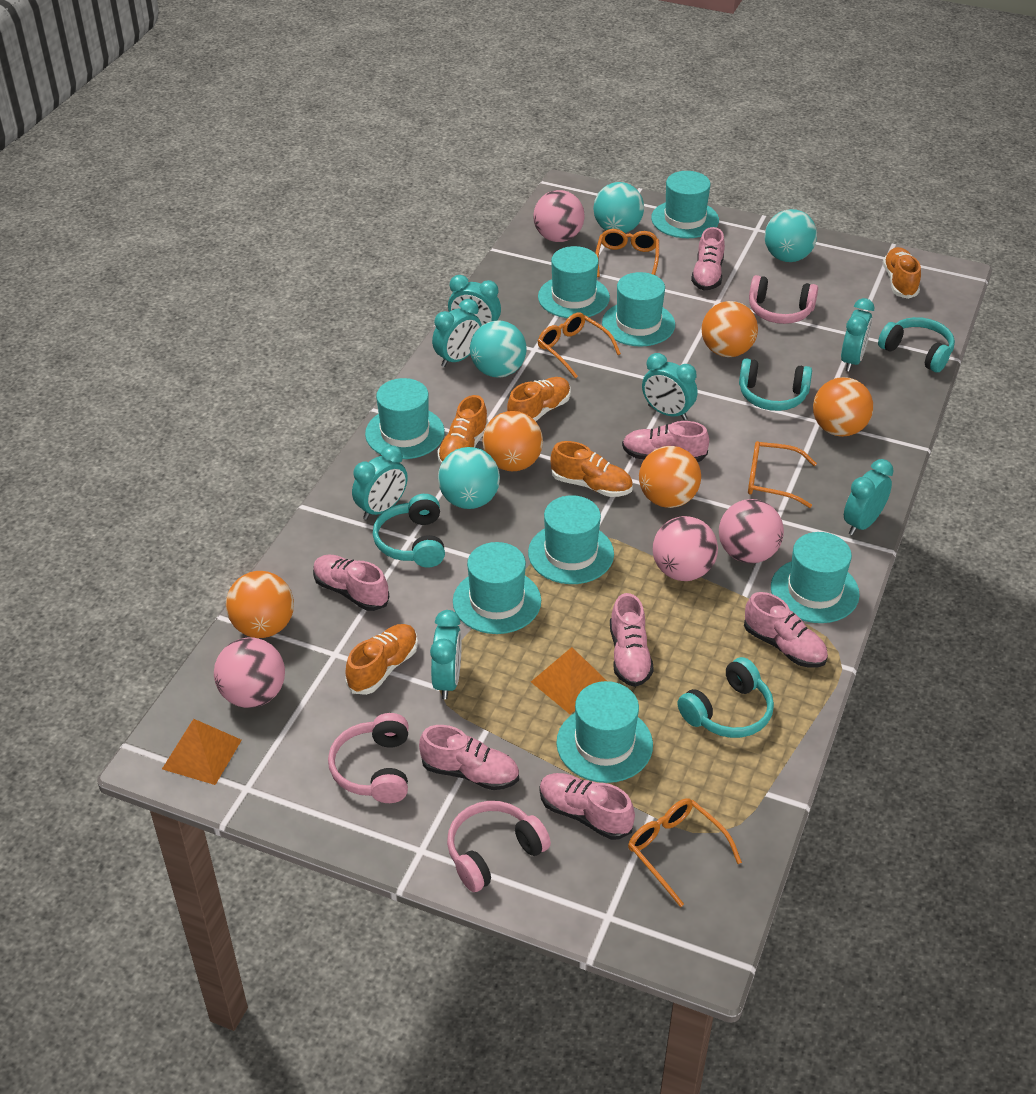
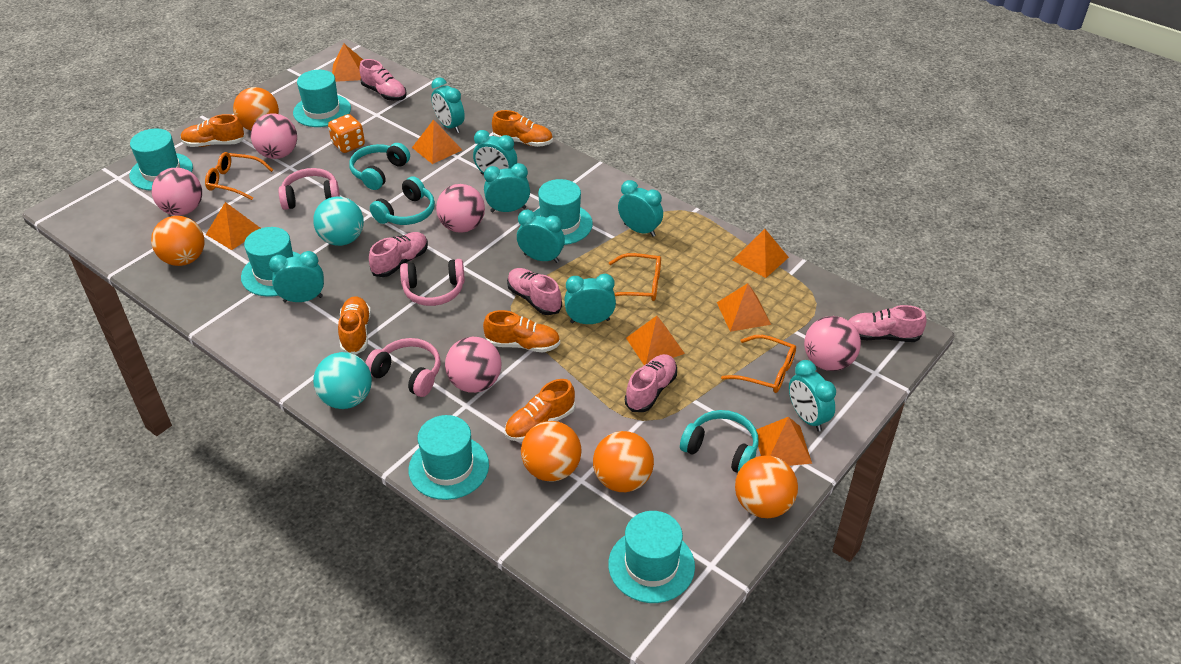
orange dice: none = 0 -> [328,114,365,153] = 1
orange glasses: [538,313,621,379] [595,229,659,277] [628,798,742,907] [748,441,817,508] = 4 -> [205,152,273,200] [609,253,661,301] [721,335,796,393] = 3
orange pyramid: [162,719,242,785] [531,647,607,714] = 2 -> [206,202,261,250] [332,44,363,82] [412,120,462,164] [626,316,685,365] [717,283,771,332] [733,229,789,278] [756,417,812,466] = 7
pink ball: [214,638,285,708] [533,190,585,242] [653,516,718,581] [719,499,784,564] = 4 -> [152,168,202,216] [251,113,297,159] [436,184,485,233] [445,337,501,393] [804,316,861,371] = 5
pink shoe: [313,554,389,611] [419,725,519,790] [540,773,635,840] [610,593,654,687] [622,421,709,462] [691,227,725,290] [744,592,828,667] = 7 -> [359,59,407,101] [369,232,428,277] [507,268,562,315] [625,354,677,412] [848,305,926,342] = 5
turquoise ball: [438,447,500,509] [470,320,527,378] [593,182,644,233] [765,209,817,262] = 4 -> [313,196,364,246] [313,352,372,409] = 2
turquoise clock: [352,445,408,520] [430,610,462,699] [432,299,482,367] [448,275,501,325] [642,353,697,420] [841,298,874,372] [844,459,894,535] = 7 -> [269,251,324,302] [431,77,465,133] [473,130,517,175] [484,163,530,212] [517,210,565,263] [564,274,616,324] [618,180,663,237] [789,360,836,432] = 8
turquoise hat: [365,378,445,459] [453,542,541,634] [528,495,614,584] [538,246,610,318] [556,681,653,783] [602,272,675,346] [651,171,719,238] [771,532,860,623] = 8 -> [129,128,193,191] [241,227,301,297] [293,70,351,127] [408,415,489,500] [534,179,593,245] [608,511,695,603] = 6
turquoise headphones: [373,494,445,567] [678,657,774,738] [739,359,812,411] [878,317,955,372] = 4 -> [349,143,410,190] [370,176,435,225] [680,410,758,473] = 3

